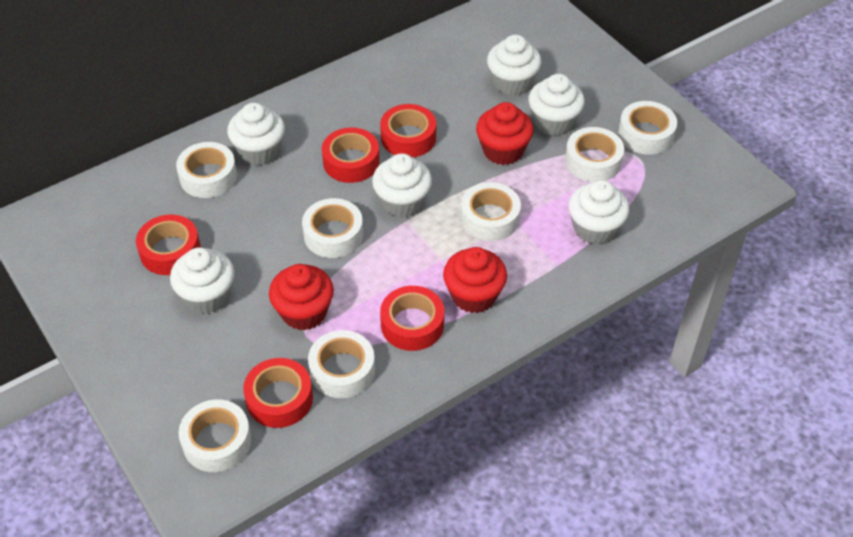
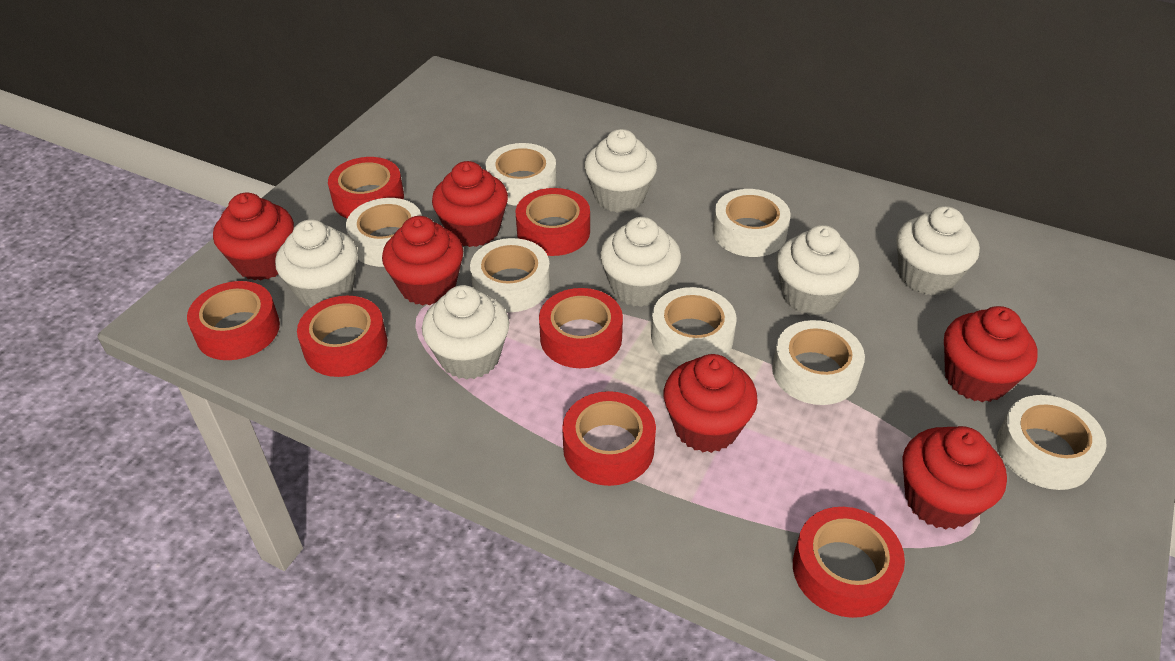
red cupcake: [269,264,334,331] [443,247,507,313] [476,102,534,165] = 3 -> [213,192,294,280] [382,216,463,306] [432,161,508,247] [664,354,758,453] [902,426,1007,530] [944,306,1038,402] = 6
red tape: [136,214,201,275] [243,358,313,428] [322,127,380,183] [380,104,436,157] [380,286,444,351] = 5 -> [187,281,280,360] [297,296,387,377] [328,157,404,218] [516,188,590,256] [539,288,623,368] [562,391,656,486] [793,507,905,618] = 7

